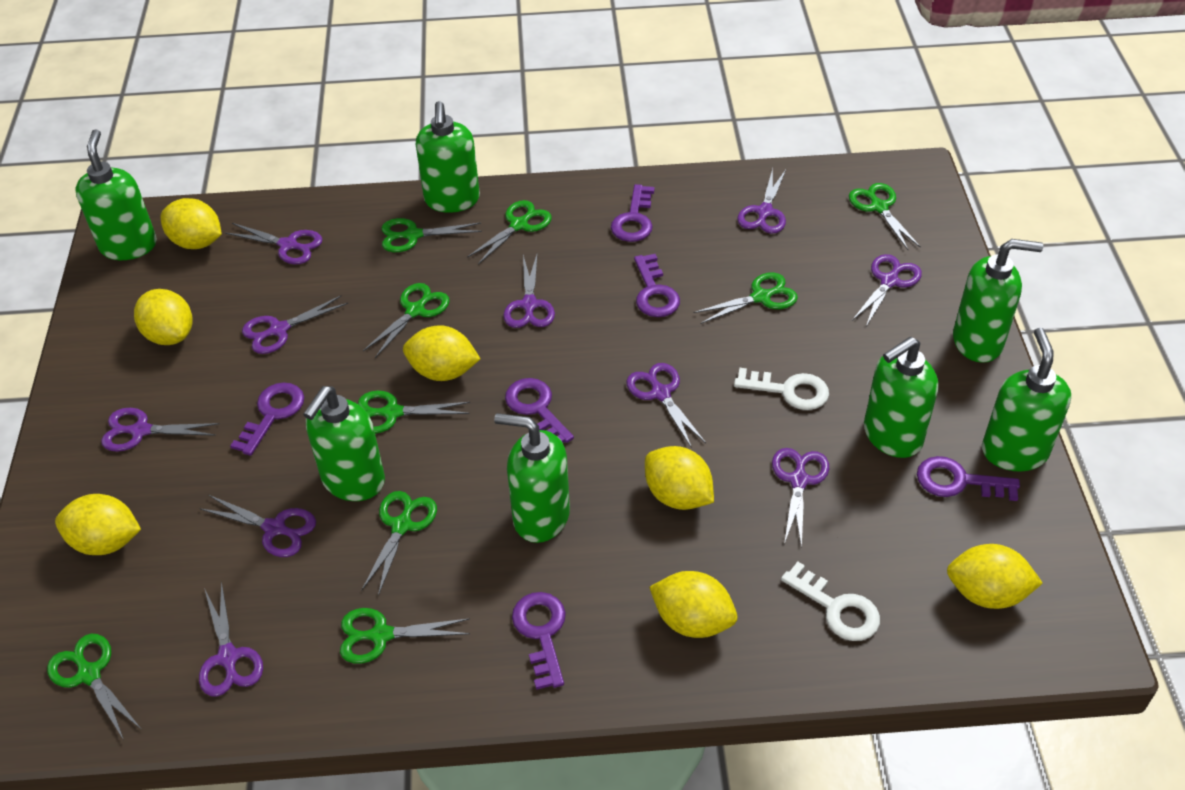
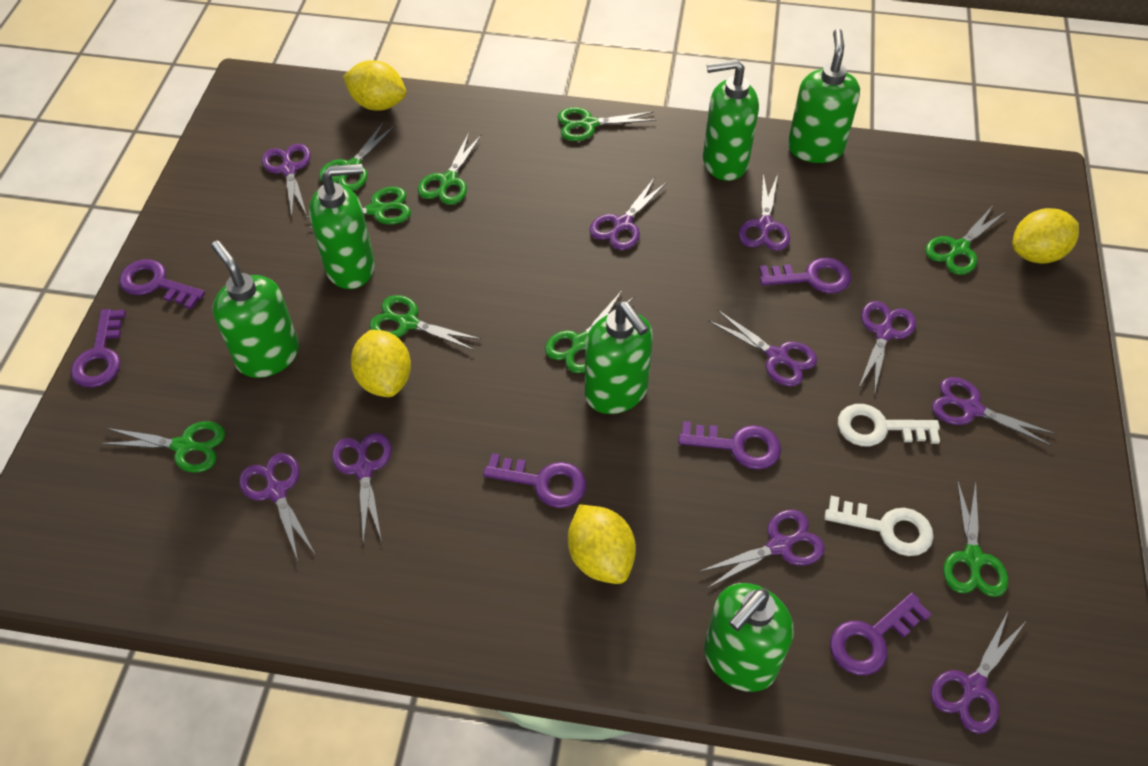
green soap dispenser: [76,129,157,260] [303,386,385,501] [416,101,480,213] [494,413,570,543] [864,337,938,458] [953,239,1043,363] [982,328,1071,472] = 7 -> [211,241,299,378] [309,164,375,289] [585,302,653,414] [703,59,759,181] [704,583,794,692] [788,29,860,163] = 6
yellow lemon: [55,494,141,555] [134,289,192,345] [160,198,222,249] [403,325,480,381] [645,446,714,510] [649,571,737,638] [947,544,1043,609] = 7 -> [343,60,406,111] [351,330,411,397] [568,504,636,584] [1013,208,1079,264] = 4

